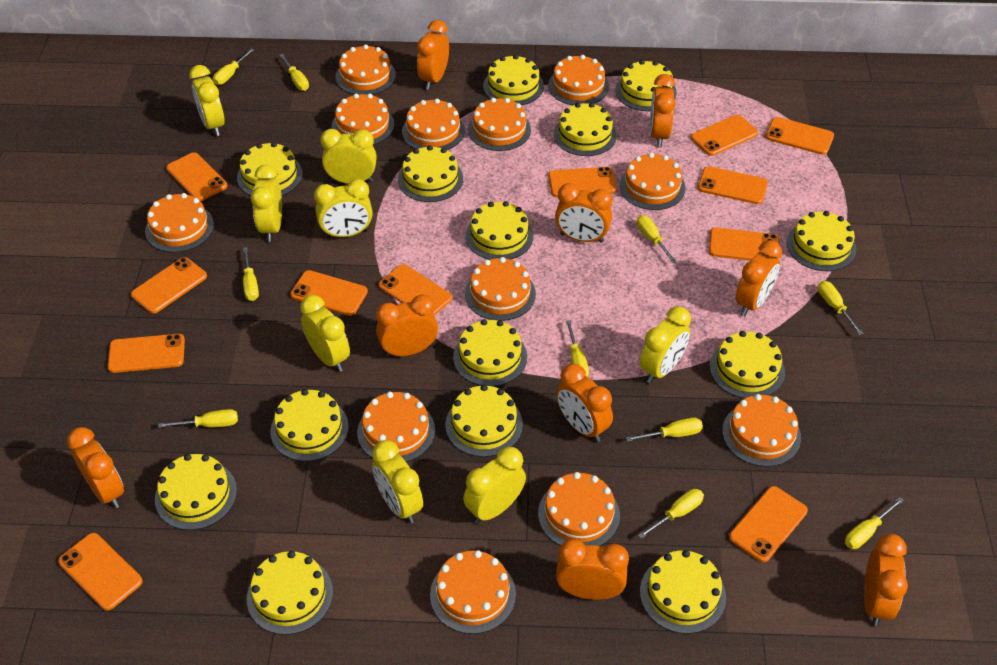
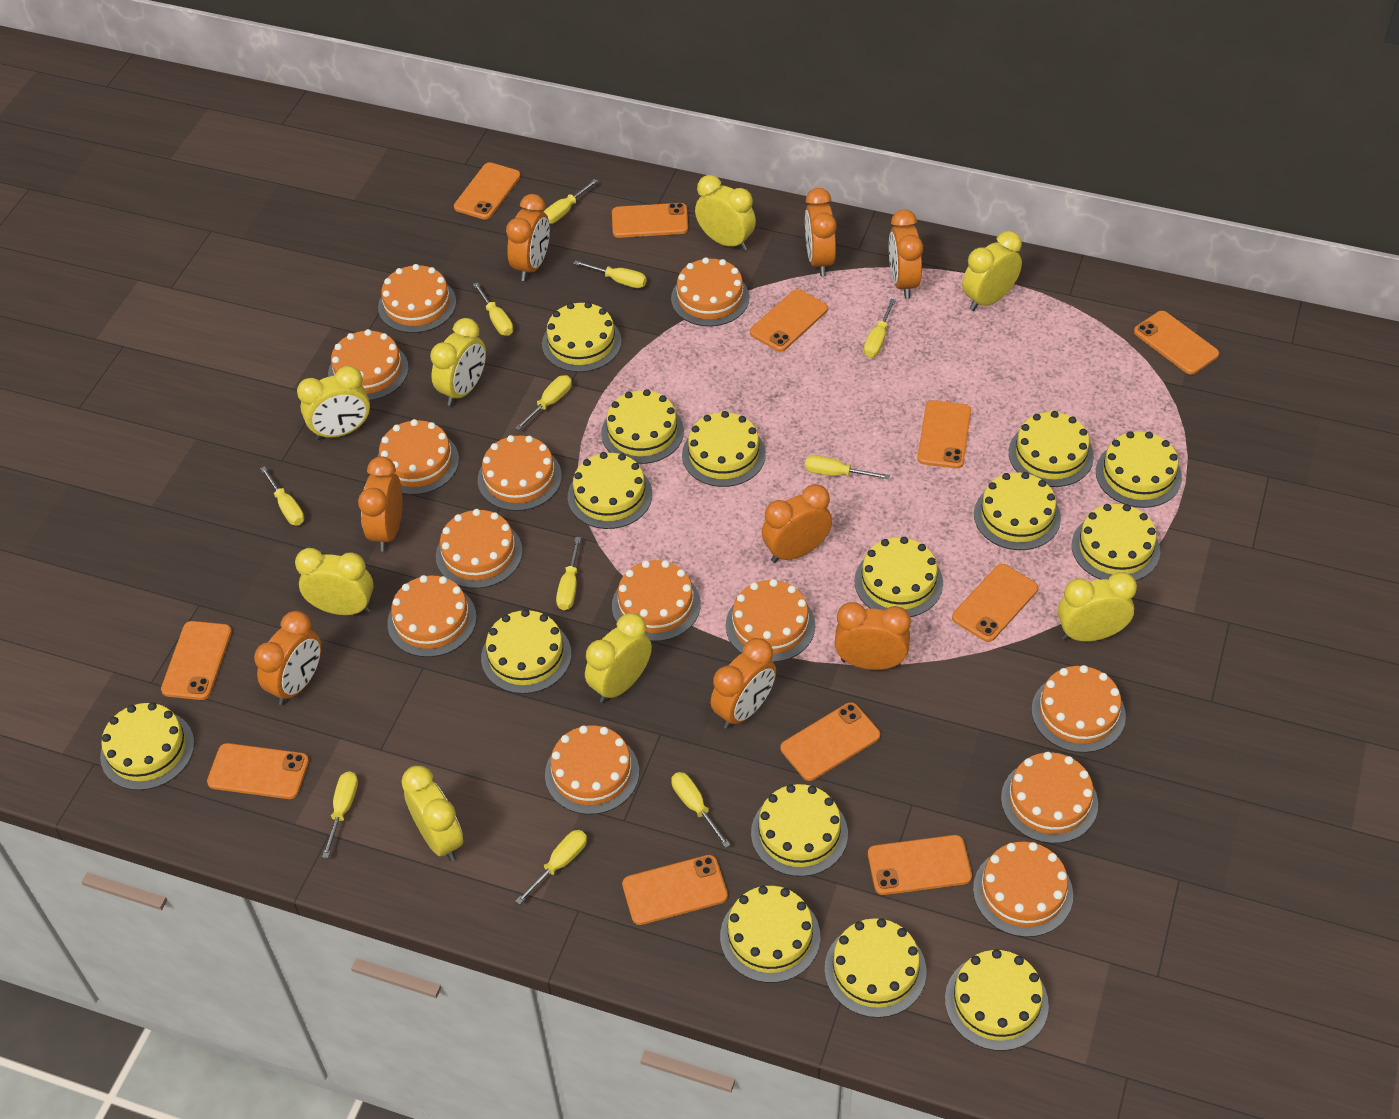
orange cake: [145,193,214,253] [331,94,394,145] [335,45,396,95] [357,392,435,462] [402,99,465,150] [430,550,516,634] [465,257,536,321] [468,98,531,151] [538,472,620,546] [548,55,609,105] [620,153,685,210] [722,394,801,467] = 12 -> [328,329,409,401] [377,419,459,495] [378,264,456,333] [387,575,477,657] [436,509,523,589] [478,435,562,511] [545,725,639,815] [612,560,700,641] [671,257,749,326] [726,579,815,662] [973,842,1073,937] [1001,752,1098,844] [1032,665,1126,753] = 13
orange clock: [67,427,124,508] [376,294,438,357] [417,20,449,90] [555,183,612,243] [556,364,613,442] [556,539,629,600] [650,74,675,147] [736,240,782,316] [864,534,908,626] = 9 -> [254,611,321,705] [358,456,403,551] [506,194,550,281] [711,638,776,729] [762,484,832,563] [805,188,837,276] [835,602,911,670] [889,210,923,299] = 8
orange phone: [58,533,143,611] [108,334,185,373] [131,257,207,314] [166,152,228,201] [290,270,368,316] [379,264,452,316] [548,167,617,197] [691,115,758,156] [698,166,768,204] [709,228,779,261] [729,486,808,562] [766,117,834,155] = 12 -> [161,621,232,700] [207,743,309,799] [454,162,521,219] [612,203,688,238] [622,855,728,925] [750,289,828,352] [781,702,880,781] [868,835,972,895] [917,400,971,469] [952,564,1038,642] [1134,311,1219,374] = 11
yellow cake: [155,454,237,530] [237,142,303,196] [247,551,333,635] [270,389,349,461] [398,145,463,202] [445,385,523,457] [453,319,527,386] [465,201,533,260] [483,55,544,105] [554,103,617,156] [615,60,677,111] [640,550,726,634] [710,331,785,399] [787,211,856,271] = 14 -> [100,702,194,790] [481,609,571,694] [542,302,622,372] [568,452,652,529] [601,389,684,464] [682,411,766,487] [720,886,821,983] [751,784,848,877] [825,918,926,1018] [854,537,943,617] [945,949,1049,1051] [974,472,1061,550] [1009,411,1094,487] [1072,504,1160,581] [1096,431,1182,508] = 15
yellow screwdriver: [158,409,238,428] [213,48,254,85] [243,247,259,301] [280,54,309,91] [566,320,589,377] [626,417,703,442] [637,215,677,264] [638,489,704,539] [818,281,863,335] [845,497,904,549] = 10 -> [260,466,304,525] [322,771,358,858] [473,282,513,336] [515,375,572,431] [515,830,587,905] [544,179,598,224] [556,537,581,610] [573,260,647,288] [671,772,731,848] [805,455,890,479] [864,299,896,357] = 11

